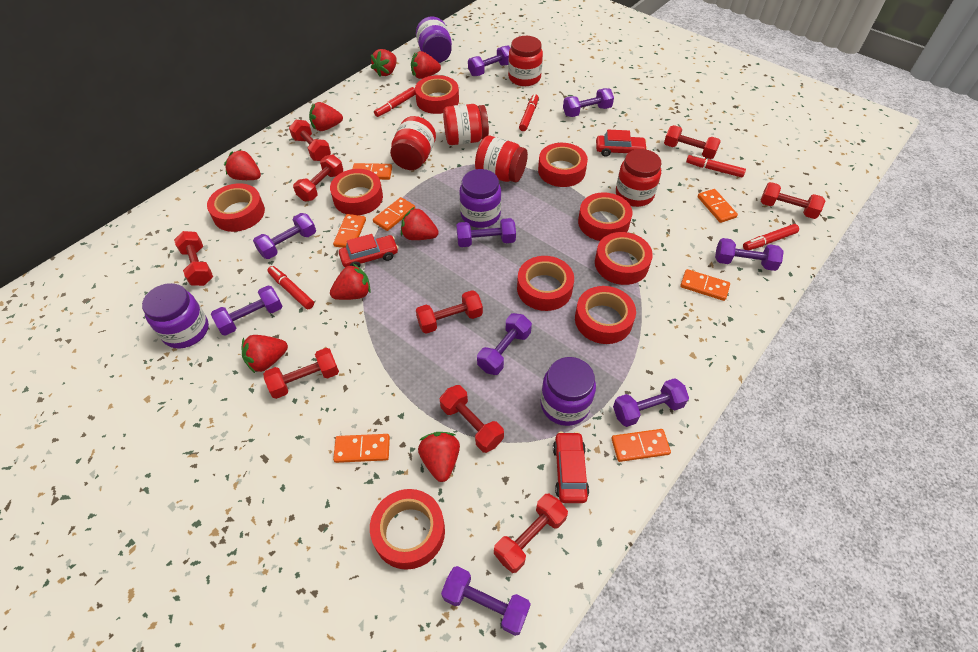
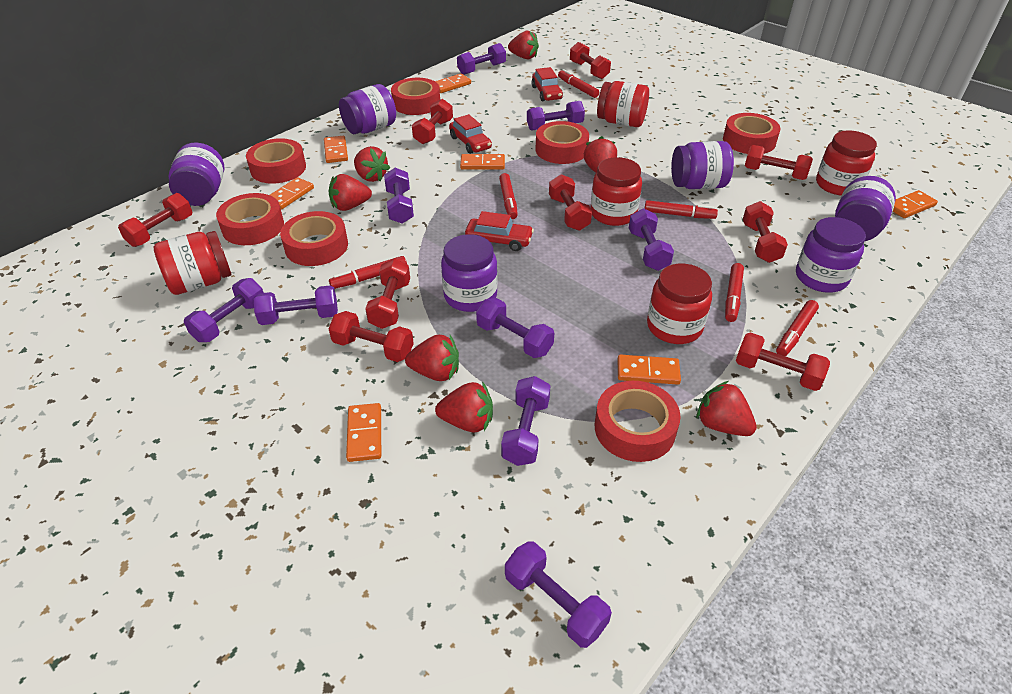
purple jar: [142,283,209,349] [416,16,452,63] [459,169,501,228] [540,357,596,426] = 4 -> [169,142,224,206] [339,84,396,134] [441,234,498,312] [671,141,734,189] [796,217,866,293] [835,176,896,241] = 6
red marker: [267,266,314,309] [374,87,416,117] [519,94,539,131] [686,154,746,177] [743,224,799,250] = 5 -> [329,256,407,289] [499,173,518,219] [558,69,599,98] [644,200,718,219] [725,263,744,322] [776,300,819,356] = 6
red strawberry: [224,149,261,180] [242,335,288,373] [309,102,343,131] [330,264,371,300] [371,49,397,77] [401,207,439,240] [411,51,441,79] [418,432,460,482] = 8 -> [329,174,372,211] [354,146,390,182] [405,335,459,381] [435,382,493,433] [508,30,539,59] [584,136,617,173] [697,381,757,436] = 7
red tape: [207,183,265,232] [330,169,383,215] [370,489,445,570] [415,75,459,114] [517,256,574,311] [538,143,588,187] [575,286,636,344] [578,192,632,241] [595,232,653,285] = 9 -> [216,193,284,245] [246,138,306,184] [280,211,348,266] [391,78,440,115] [536,121,589,164] [595,381,681,462] [723,113,780,154] = 7

